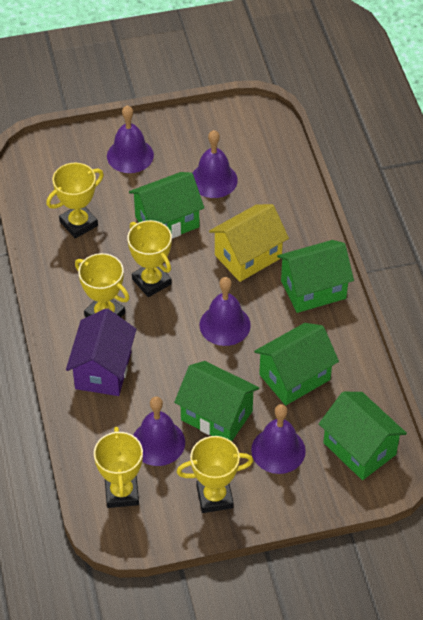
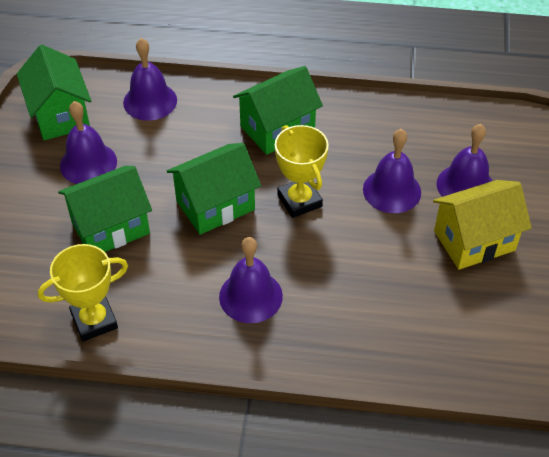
green house: [129,172,204,238] [174,361,259,441] [254,323,339,405] [277,240,354,313] [319,392,407,480] = 5 -> [17,45,91,140] [58,166,152,252] [167,143,261,235] [233,66,323,155] = 4
purple house: [66,308,136,396] = 1 -> none = 0
yellow trophy: [46,163,104,239] [75,253,129,317] [94,427,143,508] [127,220,172,297] [177,436,253,513] = 5 -> [38,244,128,341] [275,125,329,218] = 2

